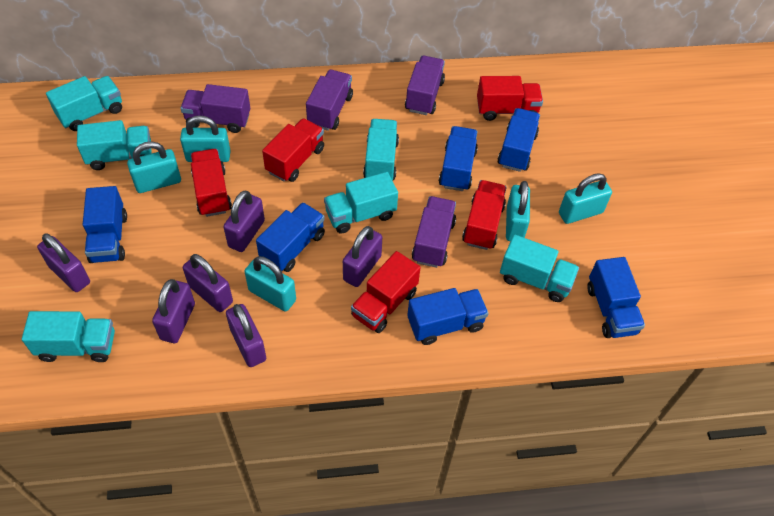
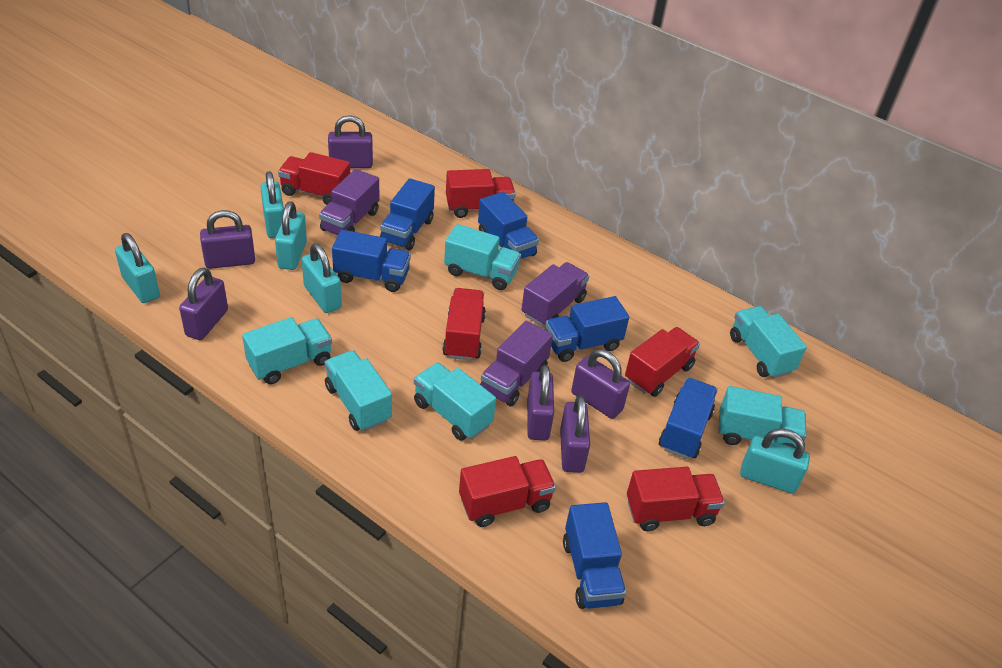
purple truck: [180,84,250,133] [306,70,353,131] [405,56,445,115] [412,196,456,268] = 4 -> [319,169,379,235] [480,321,553,406] [521,262,589,326] = 3
red truck: [191,149,232,217] [262,118,324,182] [351,251,420,333] [462,180,507,250] [477,76,543,121] = 5 -> [278,152,350,205] [442,288,486,360] [446,169,516,218] [459,456,556,527] [625,327,700,397] [627,467,725,531] = 6

